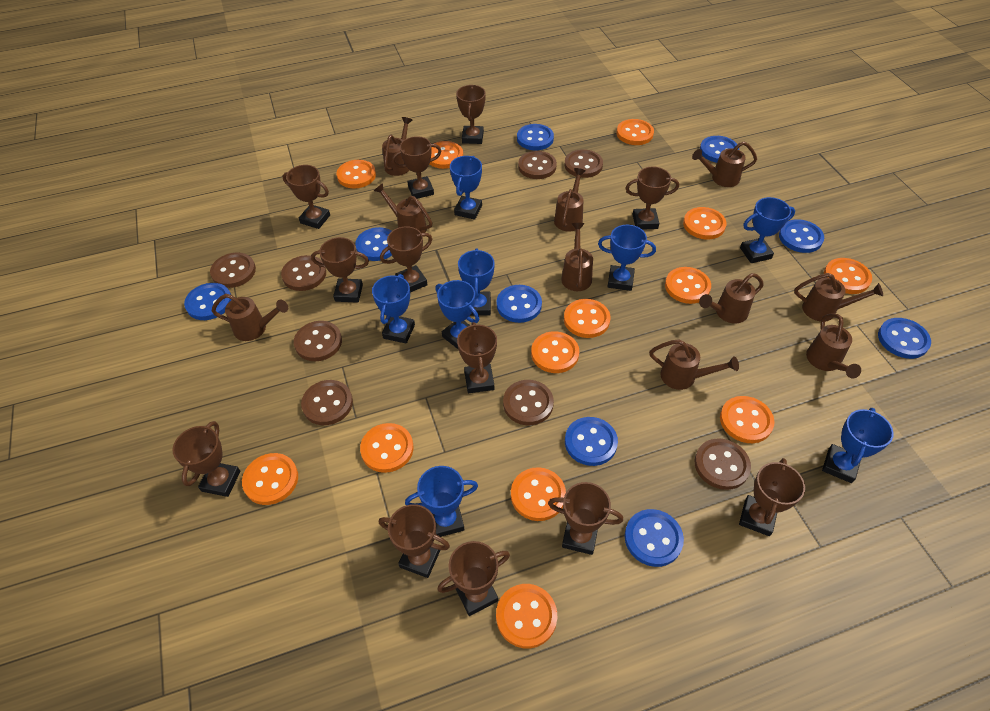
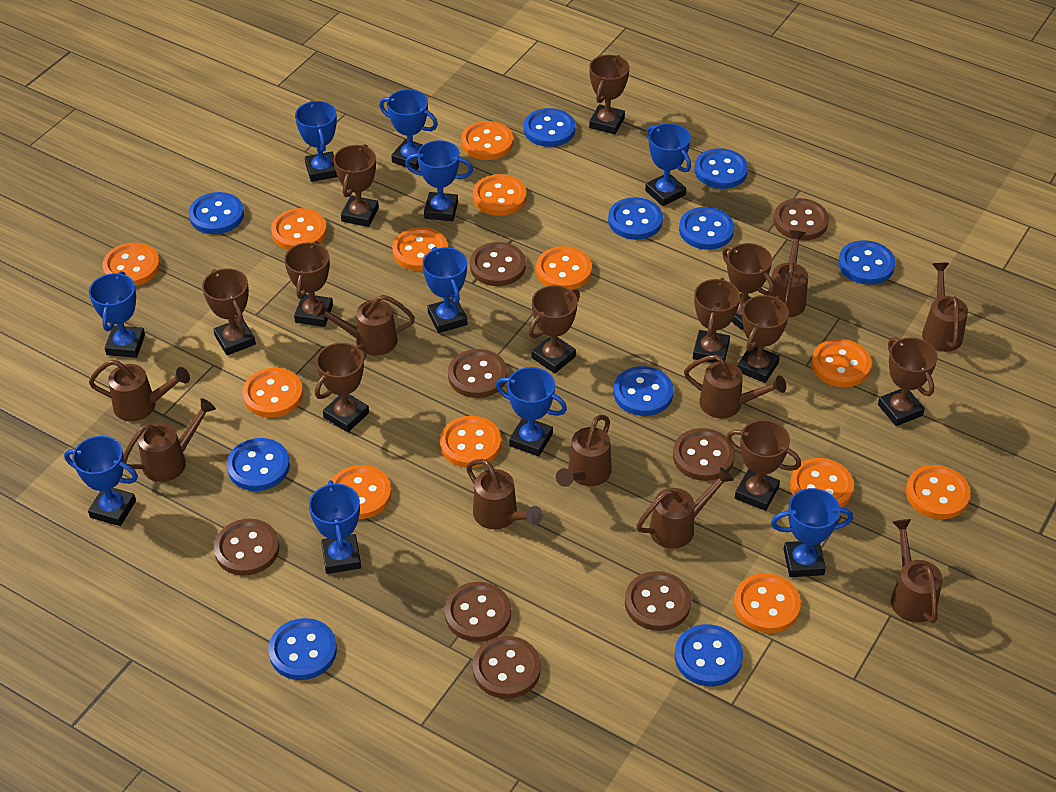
blue button: [184,283,231,320] [355,227,392,261] [497,285,542,323] [517,124,554,150] [565,417,618,466] [625,509,684,567] [700,136,739,163] [779,219,824,253] [878,318,931,359] = 9 -> [189,192,244,234] [227,438,290,491] [268,618,337,680] [524,108,575,147] [608,197,663,240] [613,366,674,416] [675,624,743,686] [679,207,734,250] [694,148,748,189] [838,240,896,285] = 10
blue trophy: [372,274,415,344] [405,466,478,537] [435,280,479,350] [450,156,482,220] [458,249,495,316] [598,225,656,291] [740,197,795,263] [822,408,894,483] = 8 -> [64,436,138,526] [89,271,145,358] [295,101,338,182] [309,480,361,574] [379,89,438,170] [405,140,473,221] [422,247,467,333] [496,367,567,457] [645,123,691,206] [771,488,853,577] = 10
brown trophy: [173,421,240,497] [283,165,330,229] [311,237,369,303] [379,504,450,578] [380,226,432,292] [392,136,442,199] [437,541,510,616] [456,85,486,144] [457,322,497,393] [548,482,623,555] [625,167,679,230] [739,458,805,536] = 12 -> [202,268,256,355] [284,241,333,327] [315,343,369,432] [334,144,379,227] [528,285,580,373] [589,55,629,135] [693,278,740,363] [722,243,774,330] [726,420,801,511] [737,295,789,383] [878,337,938,426] = 11

